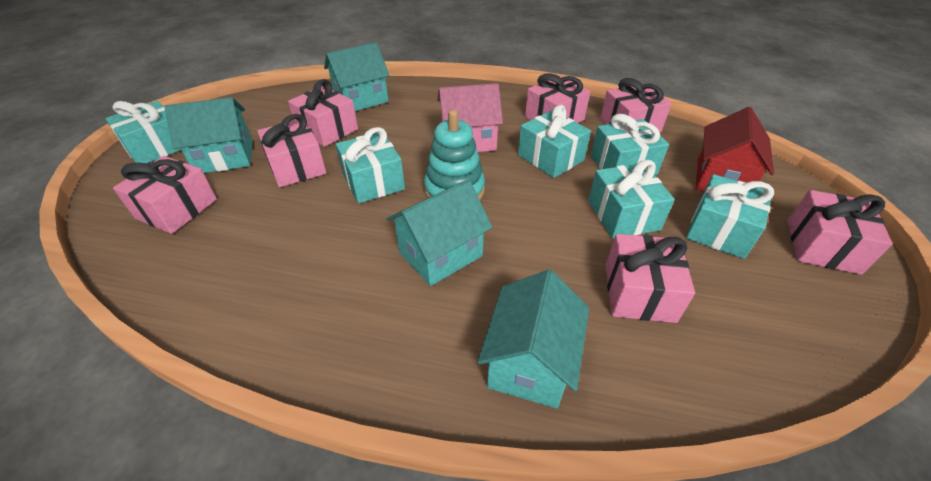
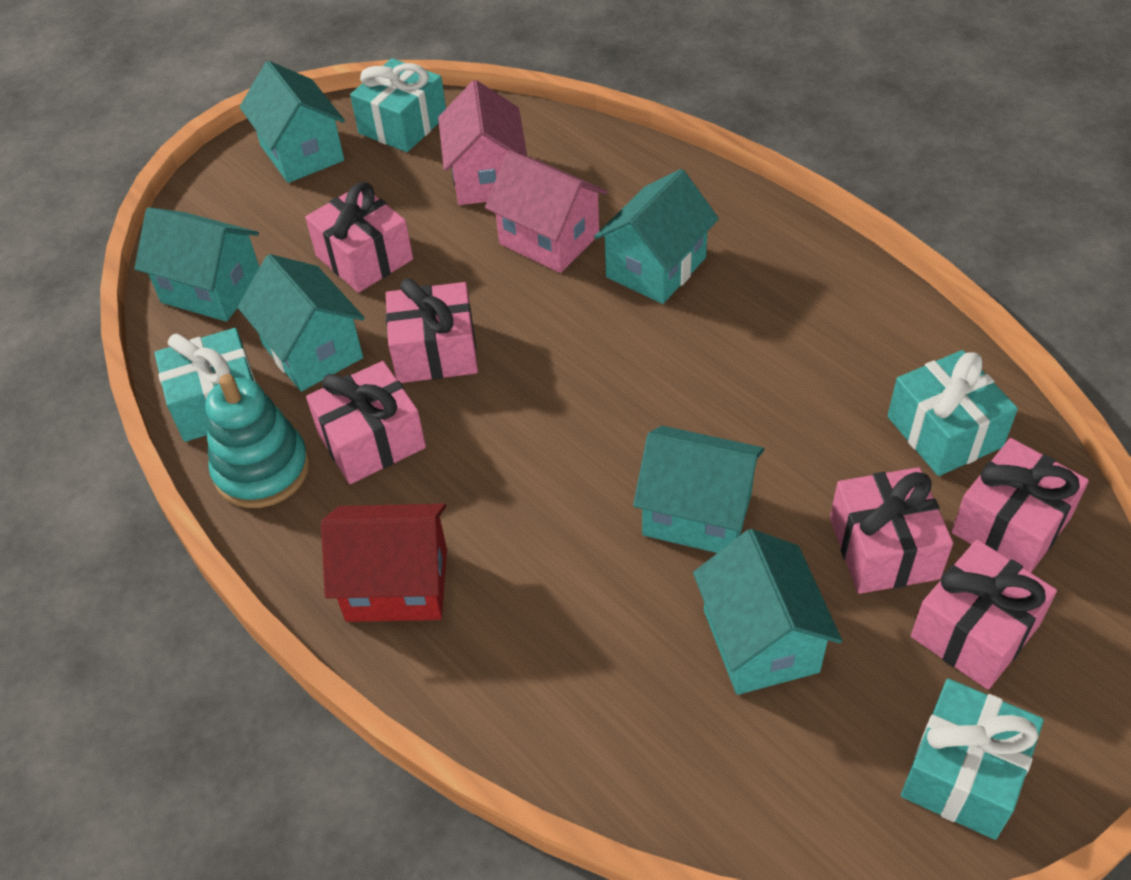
pink gift: [113,156,217,234] [257,114,326,187] [288,79,358,147] [525,73,591,123] [600,78,672,133] [606,234,695,323] [787,190,893,275] = 7 -> [305,182,413,293] [306,361,426,484] [386,278,478,383] [830,467,953,594] [911,540,1057,690] [951,438,1089,573] = 6
pink house: [437,83,503,152] = 1 -> [438,80,527,205] [485,150,607,273] = 2
turquoise gift: [105,101,181,163] [336,127,405,203] [518,105,591,178] [588,160,675,239] [591,114,669,175] [686,174,774,259] = 6 -> [154,328,256,442] [350,58,446,152] [887,350,1018,476] [901,679,1044,840] = 4
turquoise house: [165,97,253,173] [324,42,390,111] [387,180,492,286] [478,270,589,408] = 4 -> [134,207,260,322] [238,254,365,392] [240,61,345,183] [594,169,719,304] [633,426,764,553] [693,529,842,695] = 6

